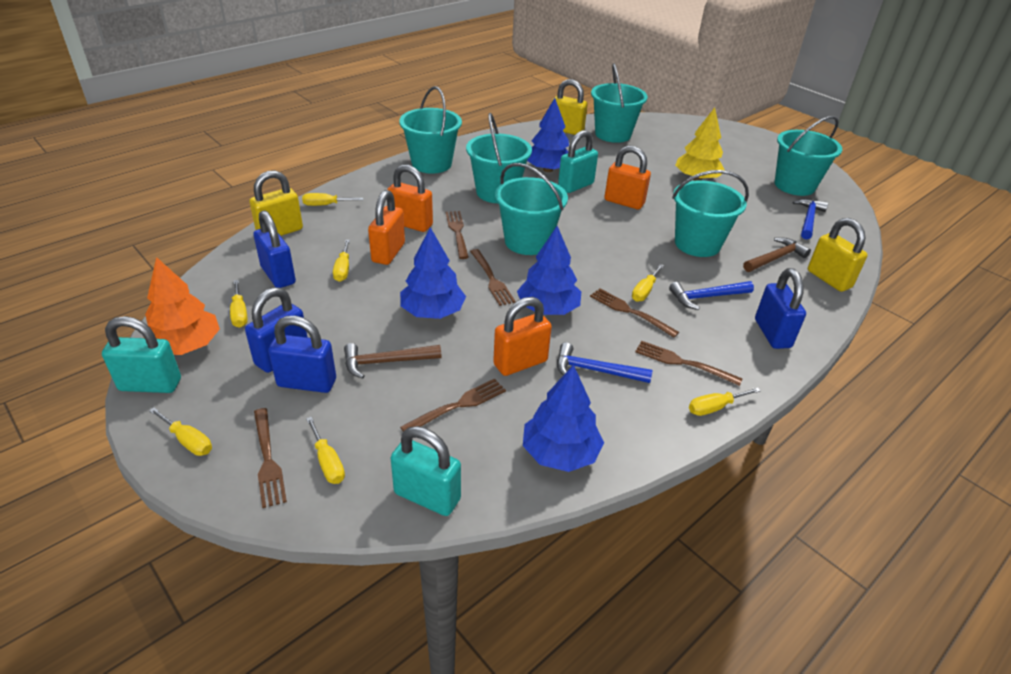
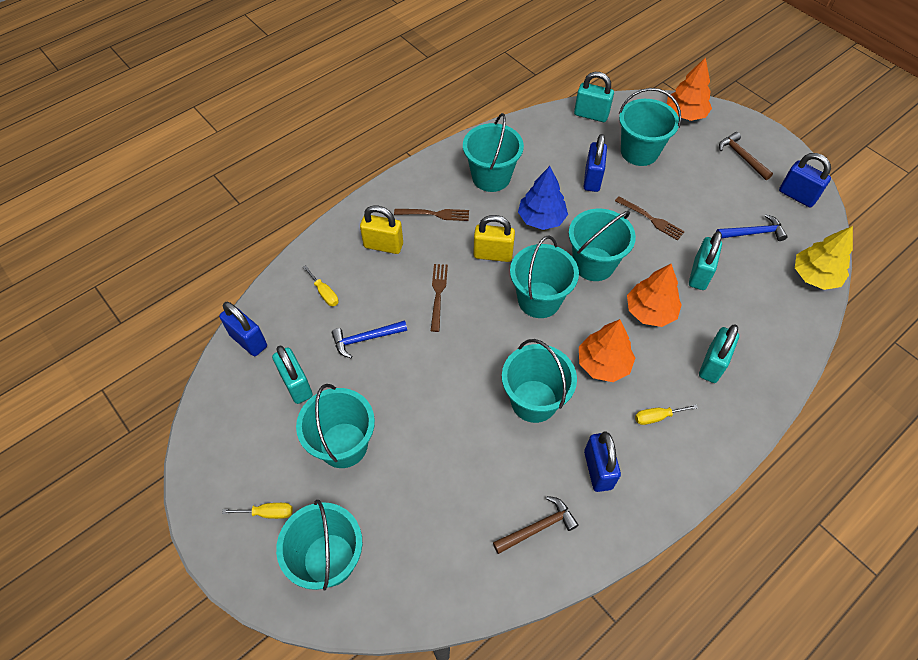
blue hammer: [557,342,653,383] [669,281,754,310] [793,198,828,239] = 3 -> [332,320,407,358] [716,214,787,241] = 2
blue tree: [400,227,466,319] [517,226,581,315] [523,365,604,472] [527,98,569,172] = 4 -> [518,166,568,230] = 1
brown fork: [254,408,287,508] [400,379,506,432] [446,211,469,259] [470,249,515,306] [590,288,679,338] [635,341,743,386] = 6 -> [394,209,469,221] [431,264,448,332] [615,196,685,241] = 3
orange padlock: [368,190,405,265] [387,165,433,232] [493,297,552,376] [604,145,651,209] = 4 -> none = 0
orange tree: [145,257,220,355] = 1 -> [579,319,635,382] [627,264,682,327] [667,57,712,121] = 3
turquoise bucket: [399,86,462,174] [466,113,532,203] [495,163,568,255] [591,63,648,143] [672,170,749,257] [774,116,842,196] = 6 -> [276,500,362,590] [296,384,375,468] [463,113,524,192] [502,339,577,423] [510,235,579,318] [569,209,636,281] [619,88,681,166] = 7
turquoise padlock: [102,316,181,393] [391,426,461,516] [558,130,598,193] = 3 -> [272,346,313,404] [574,72,614,122] [689,231,722,290] [699,324,739,383] = 4
yellow padlock: [249,170,303,236] [552,79,588,135] [808,218,868,292] = 3 -> [360,205,403,254] [473,215,515,262] = 2
yellow screwdriver: [149,408,212,456] [230,280,248,328] [302,193,363,206] [306,417,345,484] [333,240,350,282] [632,264,664,302] [689,387,761,416] = 7 -> [222,503,293,519] [303,265,339,306] [635,404,698,425] = 3

